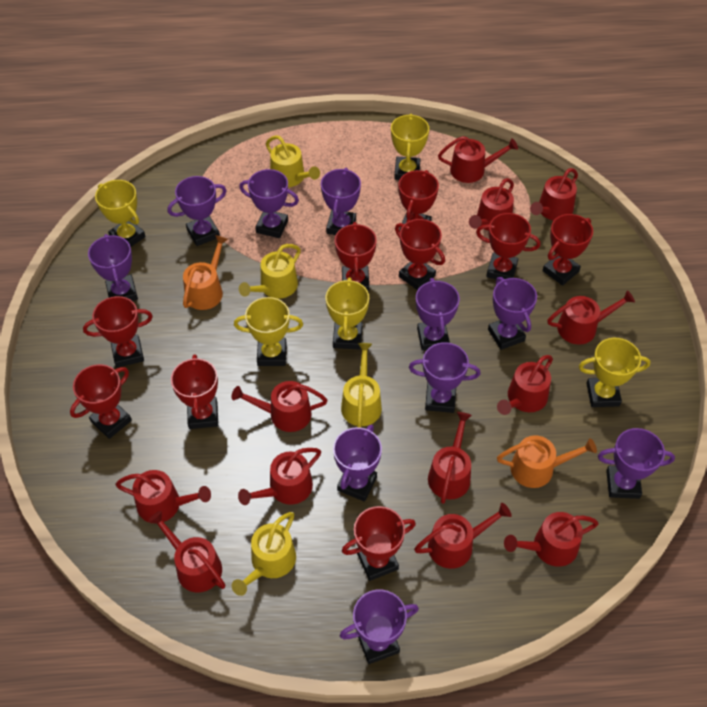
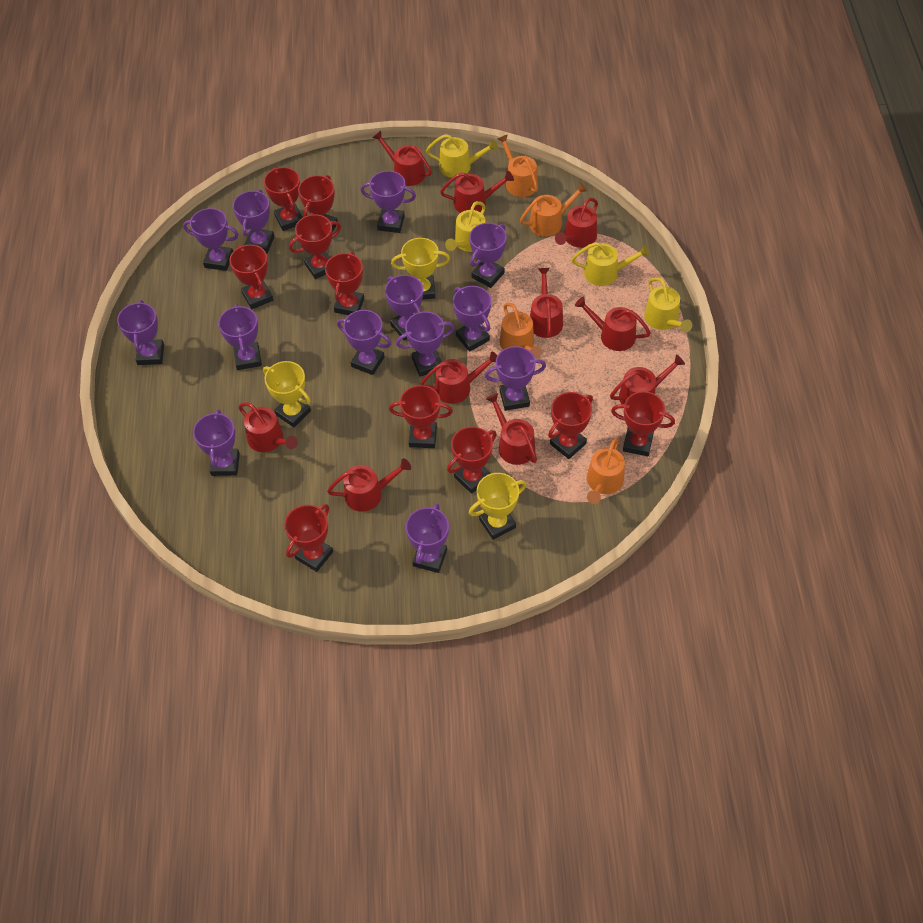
orange watering can: [183,235,228,310] [497,435,597,488] = 2 -> [498,134,538,197] [500,303,542,359] [520,182,588,237] [587,438,625,504] = 4
purple trophy: [88,234,138,301] [168,176,227,246] [239,169,299,238] [321,168,361,235] [333,424,382,502] [340,590,419,664] [409,342,481,413] [416,278,460,351] [488,277,537,350] [598,428,675,499] = 10 -> [117,300,164,365] [183,208,239,271] [193,409,240,476] [218,304,262,370] [233,190,275,254] [337,310,391,375] [360,171,416,233] [385,275,423,341] [396,312,455,377] [406,503,449,573] [453,286,491,352] [469,223,507,288] [485,346,546,411] = 13
red trophy: [70,364,132,439] [83,296,153,368] [171,354,218,429] [334,222,377,292] [342,506,416,581] [395,219,445,290] [399,170,439,231] [476,213,540,279] [543,214,593,286] = 9 -> [229,245,273,309] [264,167,303,231] [284,504,333,572] [289,214,341,279] [298,175,338,232] [325,252,364,315] [389,385,453,448] [447,426,497,494] [548,392,593,459] [611,391,675,456] = 10
red watering can: [115,470,211,523] [148,511,225,593] [232,381,327,432] [238,448,321,505] [414,503,512,569] [428,412,472,504] [438,136,518,183] [469,178,514,231] [497,355,553,415] [504,512,599,567] [530,168,578,221] [547,290,635,345] = 12 -> [238,402,298,452] [327,458,411,512] [372,131,432,186] [420,351,497,404] [440,171,514,213] [486,393,537,465] [530,268,563,338] [555,198,598,248] [575,297,651,351] [610,355,685,404] = 10
yellow trophy: [95,180,146,247] [234,297,303,366] [326,278,369,350] [391,114,429,180] [579,338,650,407] = 5 -> [263,361,311,427] [391,238,450,300] [469,473,527,540] = 3

